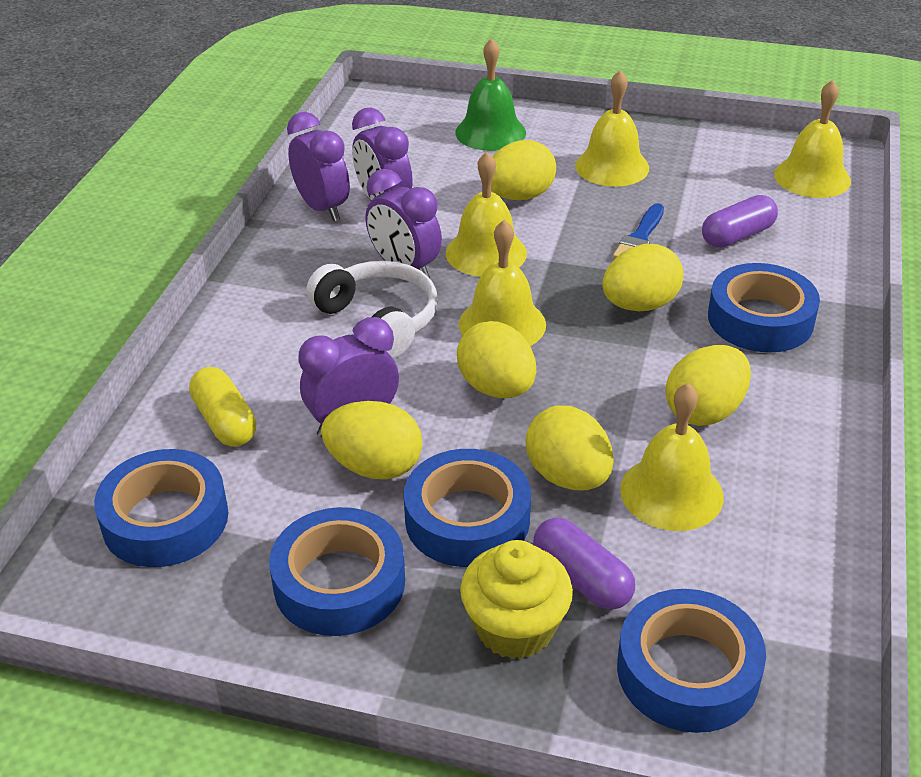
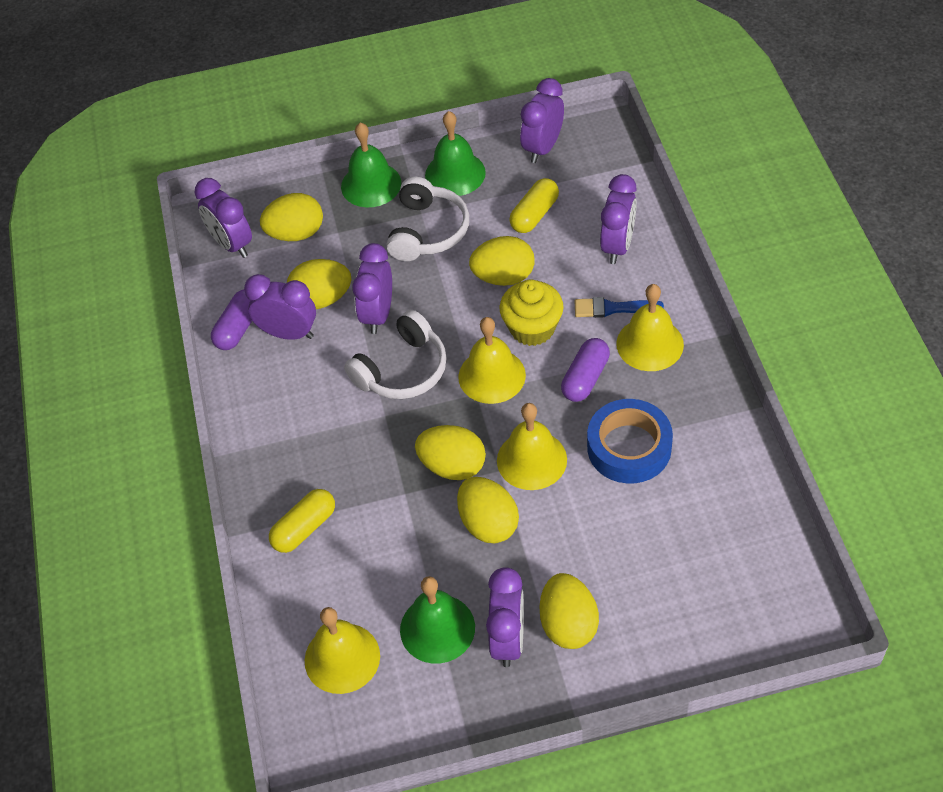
blue tape: [94,449,228,567] [269,507,405,636] [404,449,531,567] [617,589,766,733] [708,263,820,353] = 5 -> [587,399,673,483] = 1
green bell: [455,38,526,151] = 1 -> [341,122,401,207] [400,576,475,664] [425,111,486,196] = 3
purple clock: [287,112,350,221] [299,317,399,437] [352,108,413,200] [366,169,442,278] = 4 -> [195,178,252,258] [244,274,316,340] [352,243,392,334] [486,567,524,667] [520,78,564,163] [600,174,637,264] = 6
white headphones: [306,261,438,358] = 1 -> [344,310,447,399] [386,177,469,261] = 2
yellow bell: [446,152,527,277] [459,220,546,346] [575,70,649,187] [620,383,724,531] [774,80,851,198] = 5 -> [305,607,380,694] [458,317,526,404] [497,403,567,490] [616,284,684,371] = 4
yellow capsule: [189,367,256,447] = 1 -> [269,489,335,553] [509,178,559,233] = 2

